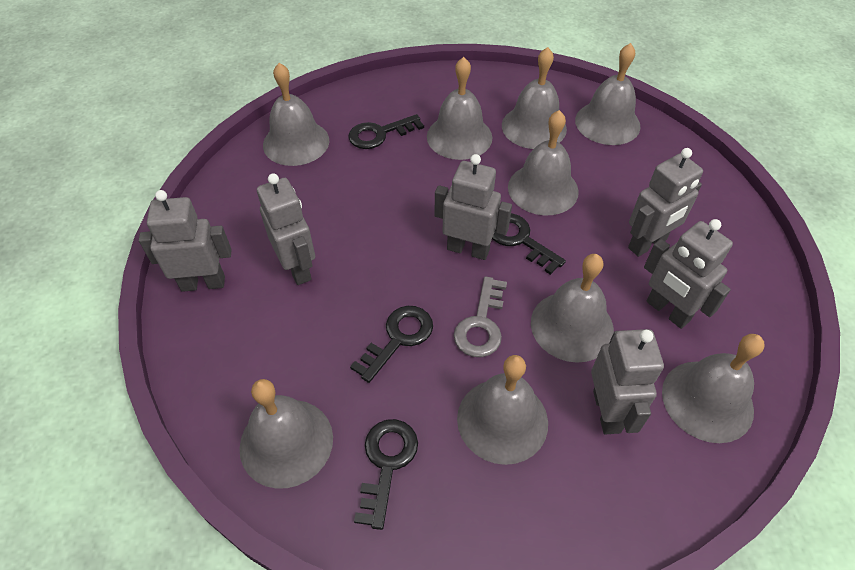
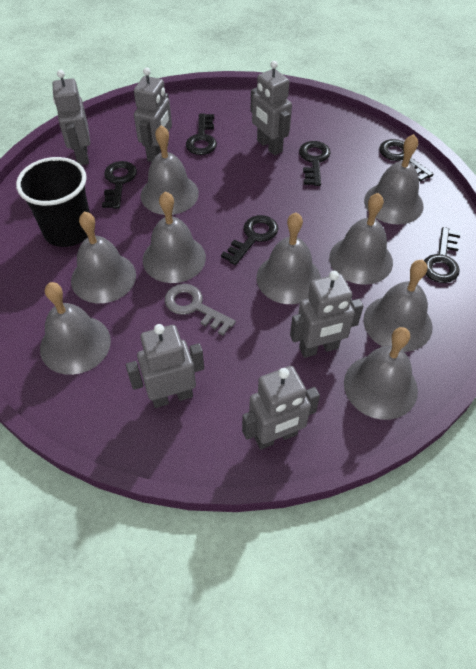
black cup: none = 0 -> [16,157,90,247] = 1
black key: [348,114,424,149] [350,306,433,383] [354,419,418,530] [492,213,566,275] = 4 -> [102,161,137,209] [186,113,217,155] [221,215,278,265] [299,141,331,186] [379,139,434,182] [424,227,461,283] = 6

